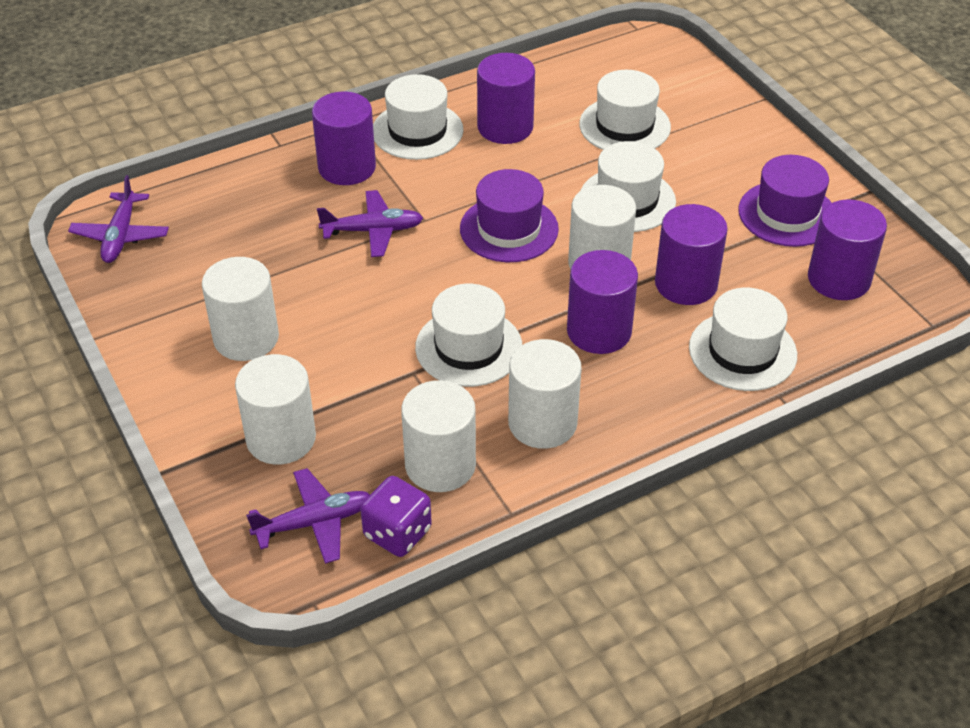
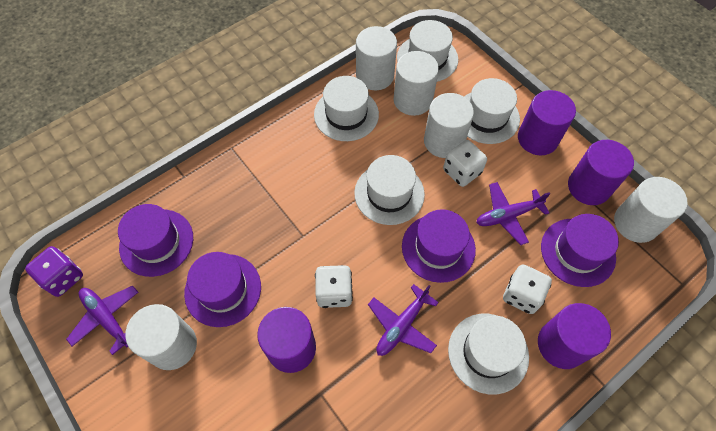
purple cylinder: [312,91,376,185] [477,53,535,144] [567,250,638,354] [655,204,728,305] [808,200,887,300] = 5 -> [257,307,316,373] [518,90,576,155] [538,303,611,369] [568,140,634,205] = 4
purple hat: [460,169,559,262] [738,155,831,247] = 2 -> [118,204,193,277] [184,252,261,327] [402,209,476,283] [541,214,619,287] = 4
white dice: none = 0 -> [315,265,353,308] [443,140,487,187] [503,264,552,314] = 3

